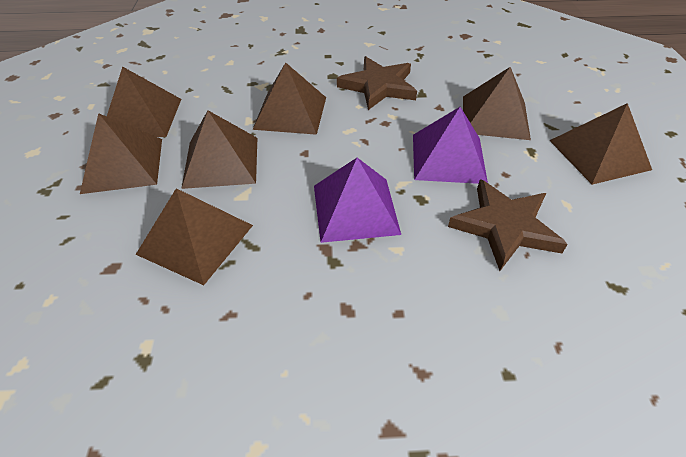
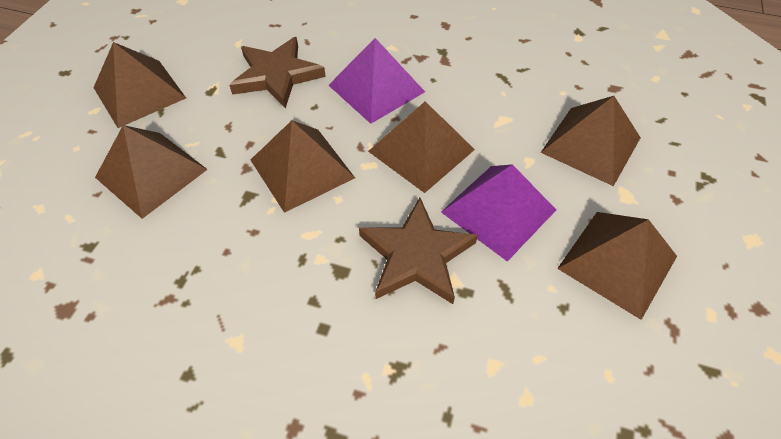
brown pyramid: [80,113,162,194] [107,66,181,137] [136,188,253,285] [181,111,257,189] [252,62,326,135] [463,67,531,140] [549,103,652,185] = 7 -> [93,42,186,128] [95,125,208,219] [251,120,355,213] [368,101,475,193] [540,96,641,186] [557,212,677,320] = 6

